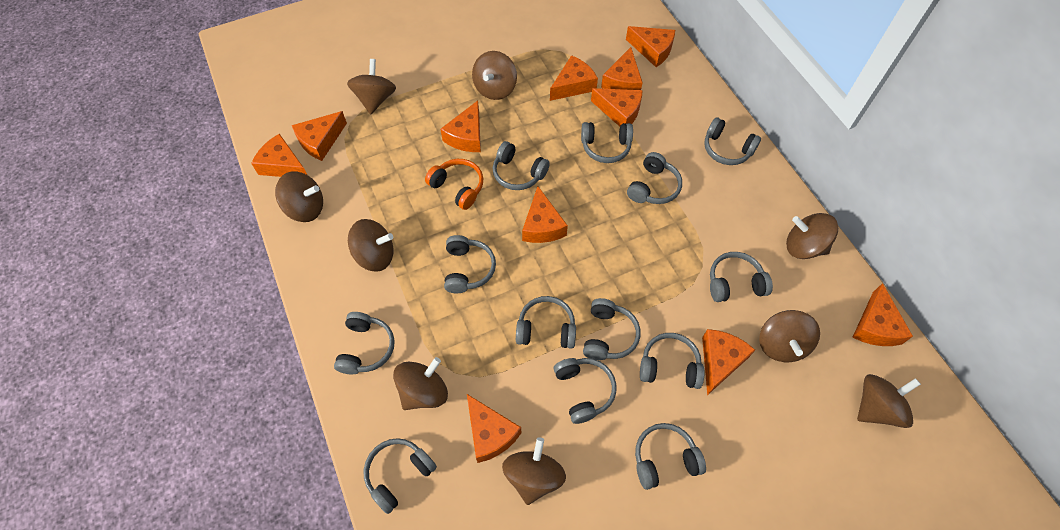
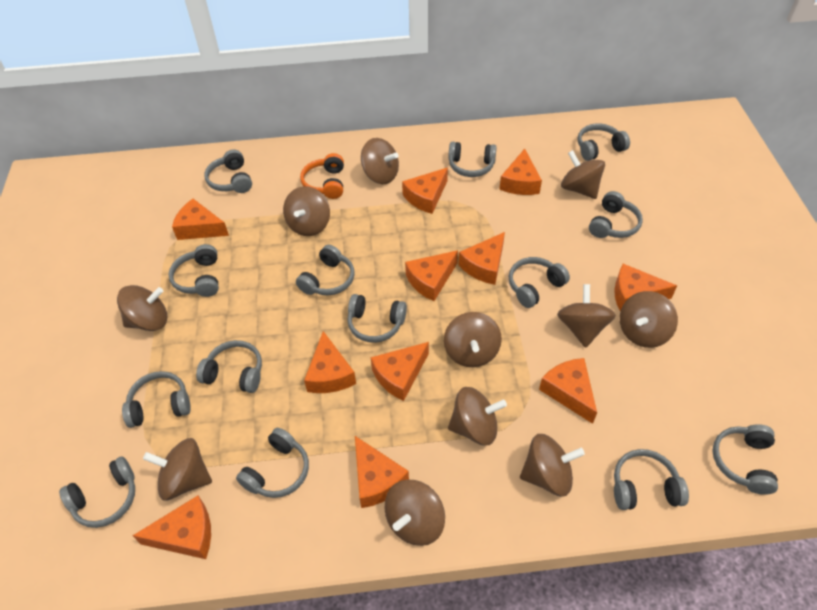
brown spinning top: [275,171,323,222] [347,59,396,114] [348,219,394,272] [393,357,448,410] [472,51,517,100] [502,437,566,505] [759,310,820,362] [786,213,838,259] [857,374,921,428] = 9 -> [117,285,167,331] [143,438,212,500] [283,186,330,236] [361,138,399,184] [384,480,445,546] [444,312,502,367] [448,387,507,445] [520,434,585,497] [557,284,616,348] [561,150,605,199] [620,291,678,348] = 11
grey headphones: [334,312,395,374] [364,438,437,514] [444,235,496,293] [493,141,550,190] [516,296,576,349] [554,358,617,424] [581,122,633,163] [583,298,640,360] [627,152,682,204] [635,423,706,490] [640,333,704,389] [704,117,761,165] [710,252,773,302] = 13 -> [59,456,135,528] [122,371,191,428] [168,244,219,297] [196,340,262,393] [204,149,252,193] [236,428,309,498] [296,245,355,295] [347,294,407,343] [448,142,497,177] [509,257,570,308] [578,124,630,161] [589,191,643,238] [614,449,689,510] [712,424,778,495] = 14

